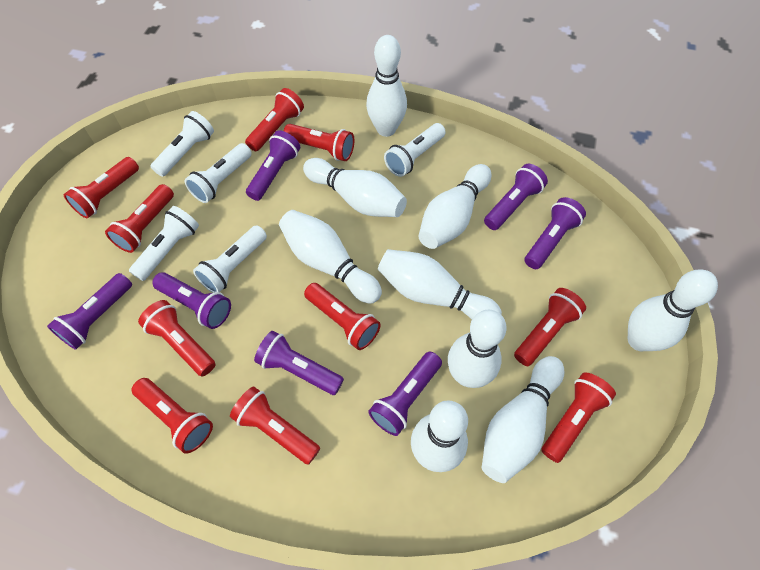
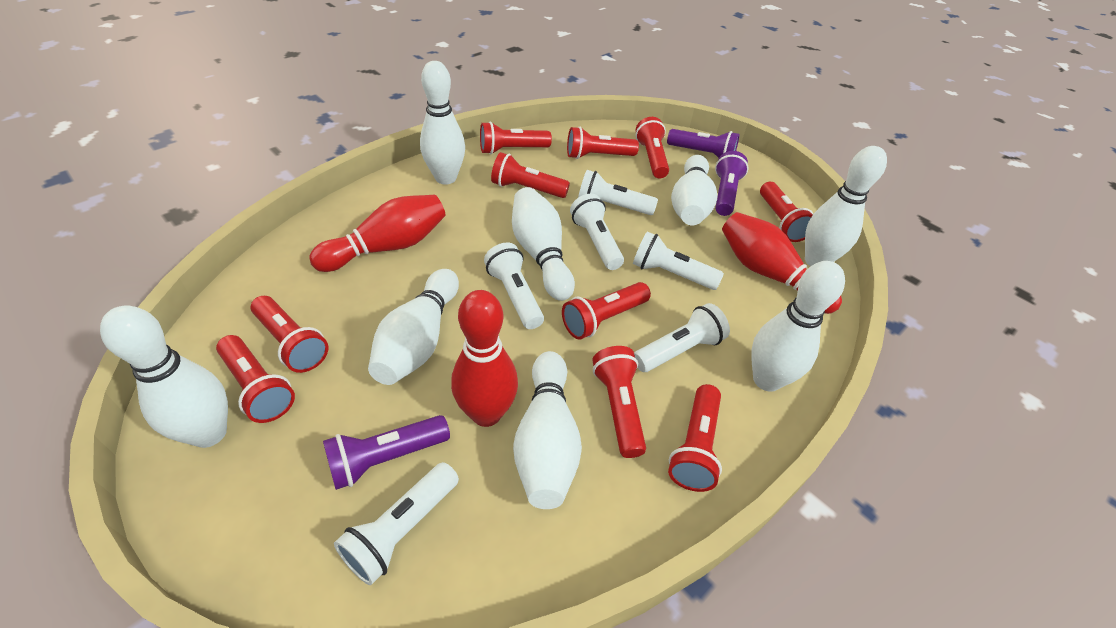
purple flashlight: [47,273,132,350] [152,272,231,329] [246,130,301,201] [254,331,344,395] [368,352,442,436] [484,164,548,230] [524,197,586,269] = 7 -> [323,415,450,490] [667,129,739,158] [715,151,748,216] = 3
red bowling pin: none = 0 -> [309,195,446,272] [451,290,518,427] [722,212,842,314] = 3
white bowling pin: [279,210,382,304] [303,158,407,217] [366,35,407,137] [378,249,502,319] [411,400,468,472] [419,164,491,249] [448,310,507,388] [482,356,564,483] [628,269,718,351] = 9 -> [100,305,228,448] [368,269,459,385] [420,61,465,185] [512,187,575,301] [513,351,582,509] [671,155,717,225] [751,261,845,392] [805,146,887,266] = 8
white flashlight: [129,206,199,281] [150,111,214,177] [185,143,252,203] [193,225,267,293] [384,123,446,177] = 5 -> [334,462,459,585] [484,243,544,329] [570,194,624,270] [578,170,658,215] [633,232,724,290] [634,303,730,372] = 6

